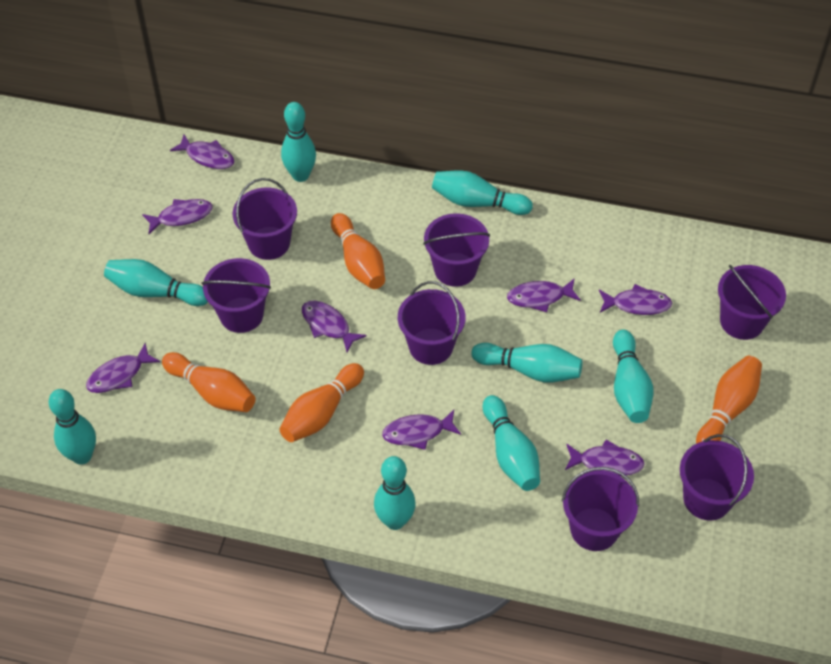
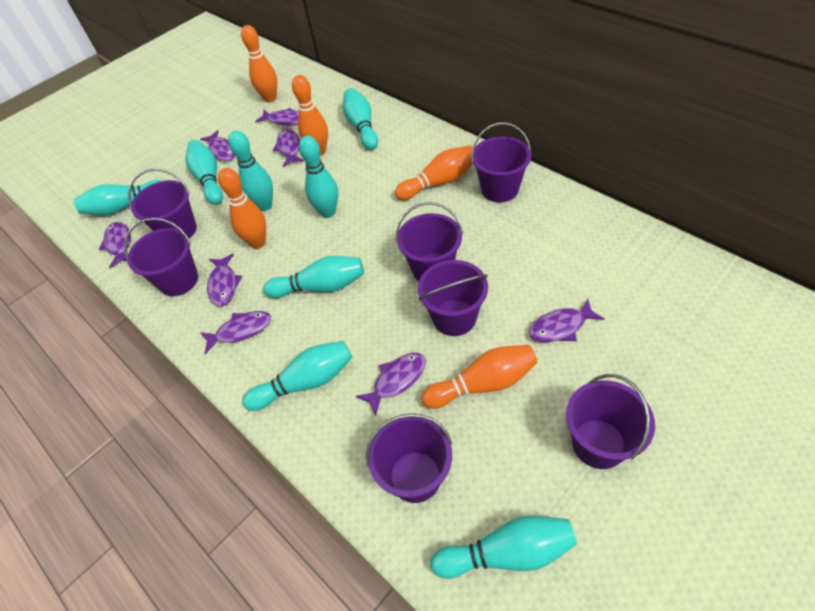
orange bowling pin: [162,352,255,412] [280,363,364,442] [331,213,385,289] [696,356,762,444] = 4 -> [218,168,266,249] [241,25,277,102] [292,75,328,155] [395,145,473,200] [421,345,538,409] = 5

